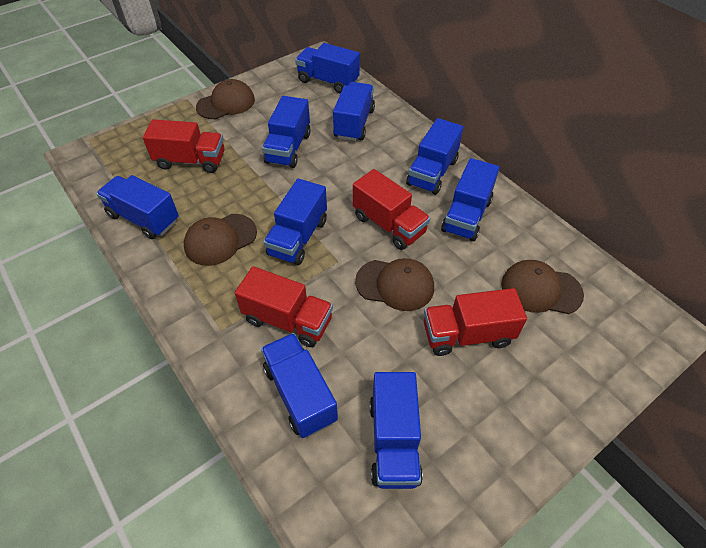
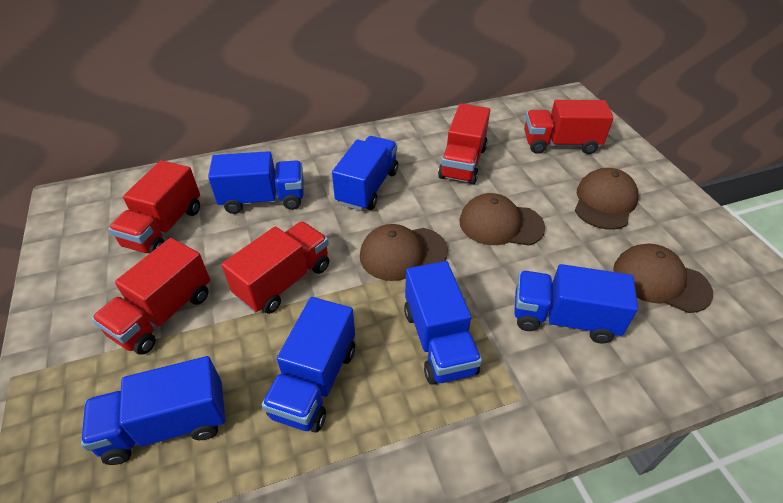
blue truck: [96,175,179,239] [261,333,338,438] [262,96,311,168] [263,179,327,265] [295,43,360,93] [333,82,375,141] [369,372,423,489] [406,118,463,195] [441,158,499,241] = 9 -> [81,356,225,465] [208,151,304,214] [262,297,355,433] [332,136,398,211] [404,261,482,385] [514,264,638,344] = 6
red truck: [143,119,225,173] [235,266,333,347] [353,169,430,250] [424,288,527,356] = 4 -> [92,238,210,355] [108,160,200,254] [222,221,329,314] [438,103,490,185] [524,100,614,154] = 5

